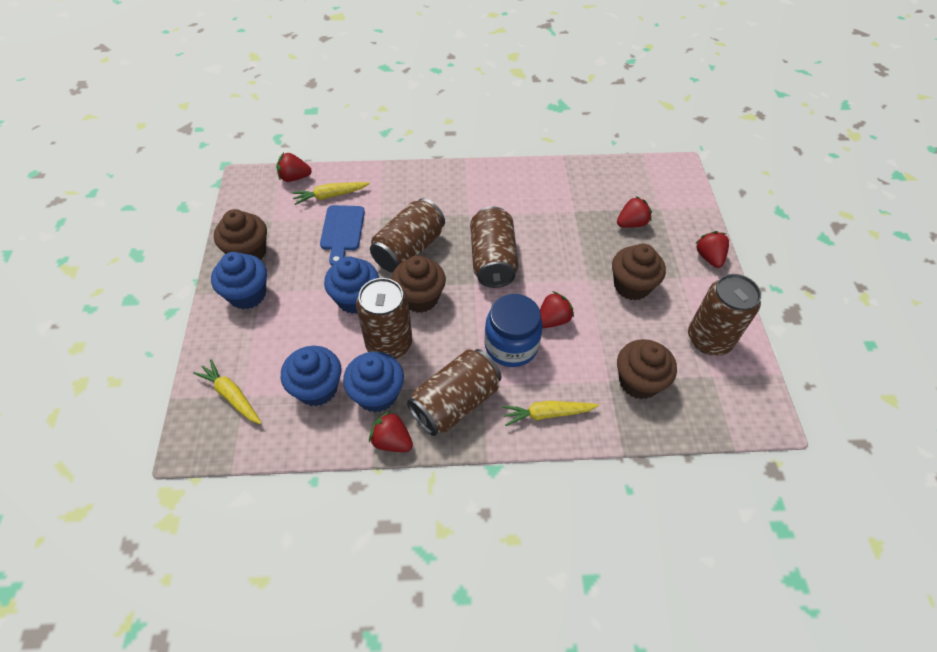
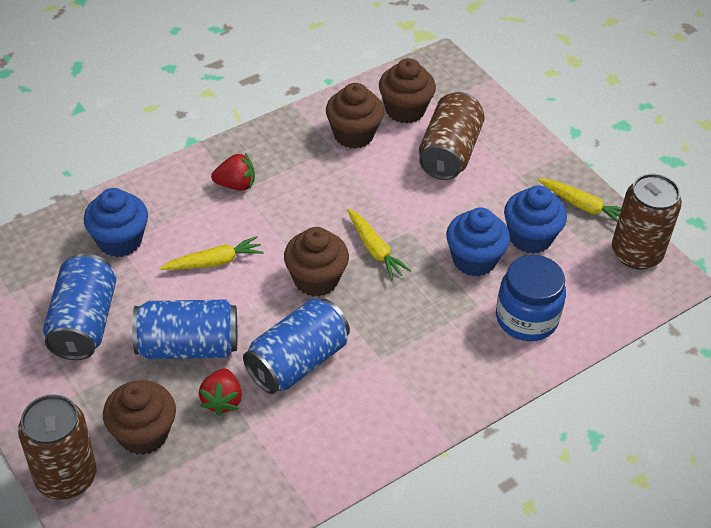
blue can: none = 0 -> [43,253,117,360] [132,299,237,359] [243,298,350,394] = 3
blue cupcake: [211,252,267,309] [281,346,341,406] [324,256,379,314] [343,352,404,413] = 4 -> [84,188,148,257] [446,207,510,276] [504,185,567,254] = 3
blue cutting board: [320,205,365,266] = 1 -> none = 0
brown can: [356,278,412,359] [370,198,445,272] [407,349,502,436] [470,207,518,288] [688,274,761,355] = 5 -> [18,395,97,500] [419,92,485,180] [612,173,682,269] = 3
red strawberry: [277,153,312,182] [369,411,413,452] [540,291,574,328] [617,196,652,228] [695,231,729,268] = 5 -> [199,368,242,416] [211,153,255,191] = 2

